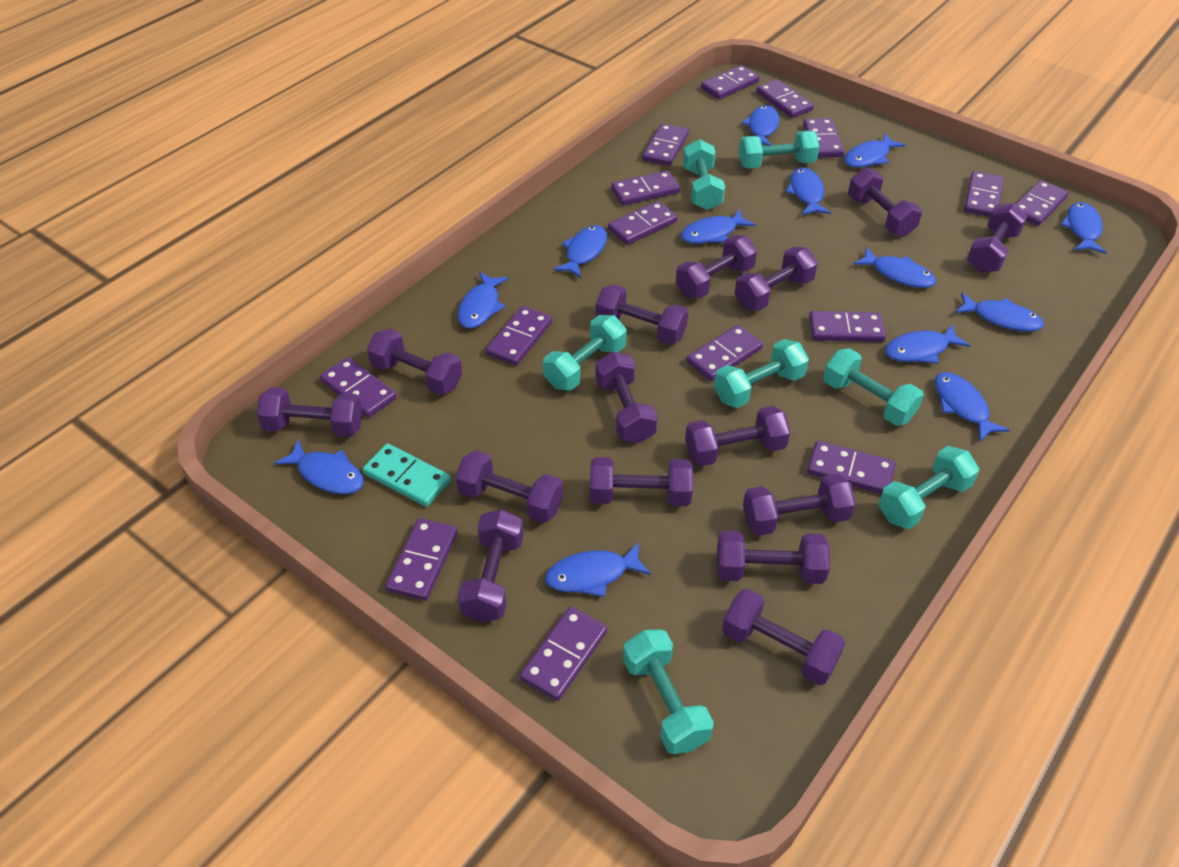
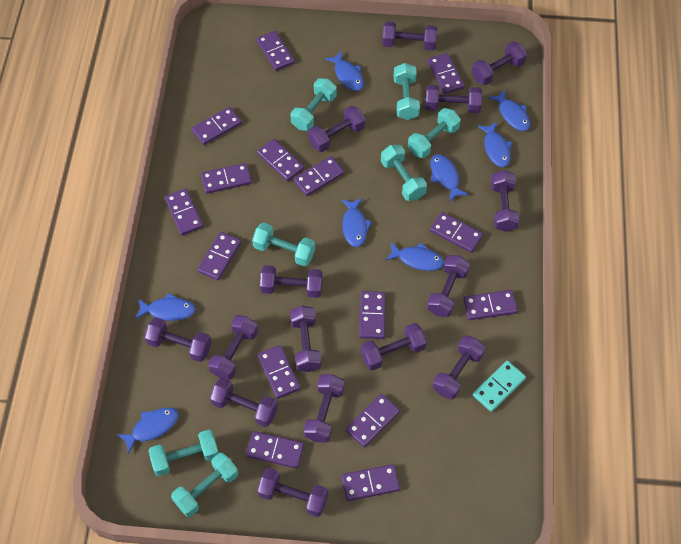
blue fish: [274,439,364,494] [457,272,509,329] [545,542,651,597] [553,225,607,278] [681,209,755,244] [742,105,779,146] [786,167,831,215] [844,133,905,168] [853,247,936,288] [885,324,970,364] [935,372,1009,441] [955,292,1044,332] [1060,202,1106,254] = 13 -> [117,407,179,454] [135,293,196,321] [325,51,364,91] [341,198,372,247] [385,242,444,271] [430,154,469,202] [478,122,512,167] [488,90,531,131] = 8

